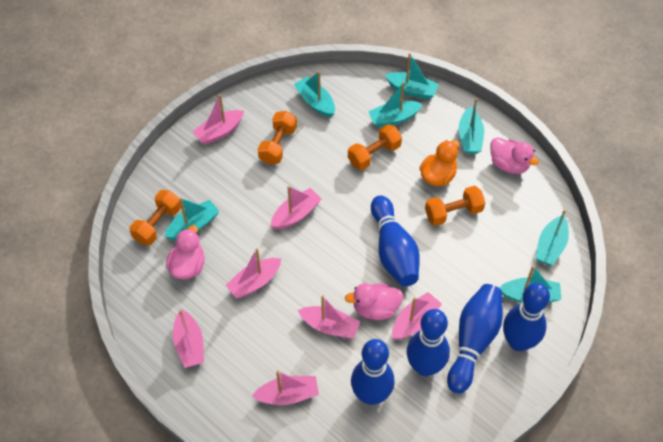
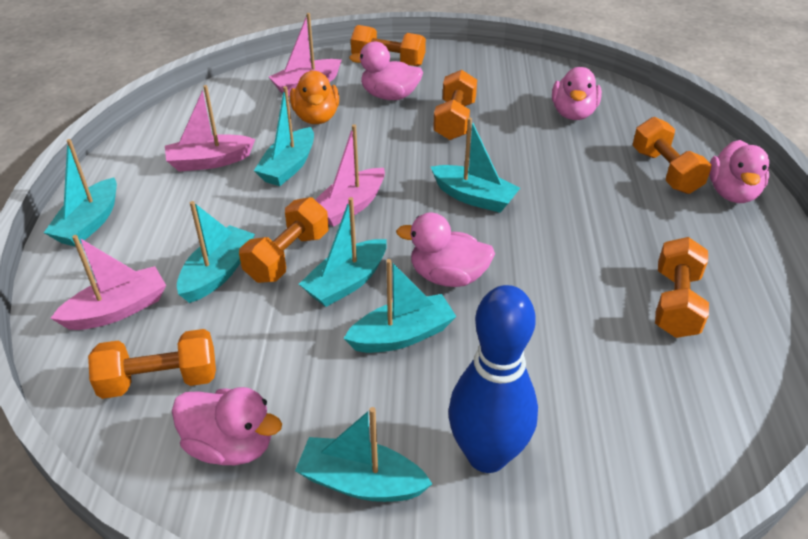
blue bowling pin: [351,339,395,405] [371,195,420,286] [407,309,450,376] [447,284,503,393] [503,283,550,351] = 5 -> [448,285,538,473] = 1
orange dumbbell: [129,190,181,246] [258,111,297,164] [348,124,402,170] [425,186,485,226] = 4 -> [88,329,216,399] [239,197,329,283] [351,25,426,66] [433,70,477,140] [633,117,711,194] [655,237,709,338] = 6
pink boat: [173,309,204,368] [193,94,244,145] [226,248,281,298] [252,370,319,405] [271,186,322,229] [298,296,360,339] [392,292,442,340] = 7 -> [51,235,166,330] [165,85,255,172] [269,13,342,96] [316,124,385,227] = 4
pink duck: [166,225,205,279] [345,283,403,320] [490,137,539,174] = 3 -> [172,387,282,465] [349,42,423,100] [396,213,495,287] [552,67,602,120] [709,140,769,203] = 5

